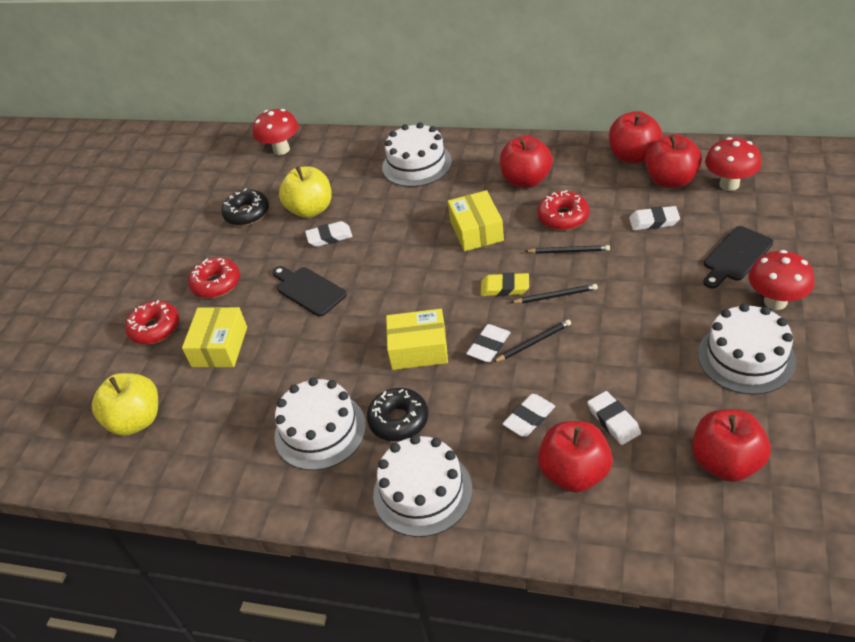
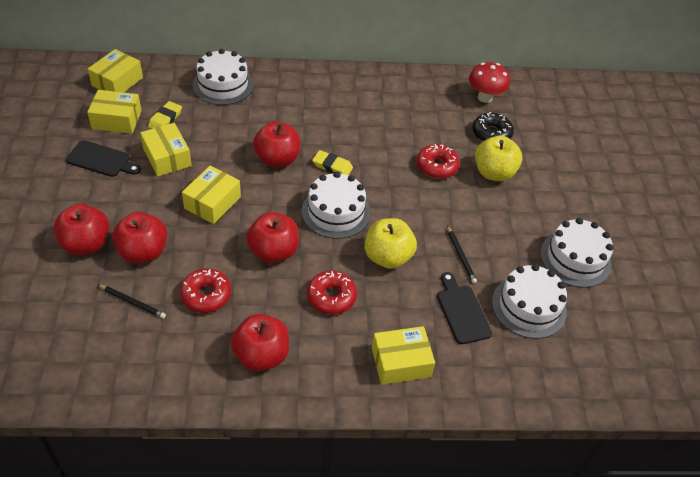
black donut: [221,188,269,226] [367,388,428,441] = 2 -> [473,112,514,141] = 1
black pencil: [494,319,571,362] [510,284,598,303] [525,245,610,254] = 3 -> [97,284,166,319] [447,225,477,284] = 2
red mushroom: [253,109,299,155] [705,137,762,191] [749,250,814,310] = 3 -> [469,62,510,103] = 1
white eraser: [305,221,353,247] [466,324,511,362] [502,394,555,437] [587,391,641,445] [629,206,680,230] = 5 -> none = 0
yellow box: [182,307,247,368] [386,309,448,370] [448,190,504,251] = 3 -> [87,90,142,134] [88,49,143,92] [140,123,192,177] [182,166,241,224] [372,326,435,385] = 5
yellow eraser: [481,273,529,296] = 1 -> [148,101,182,129] [312,150,353,175] = 2

